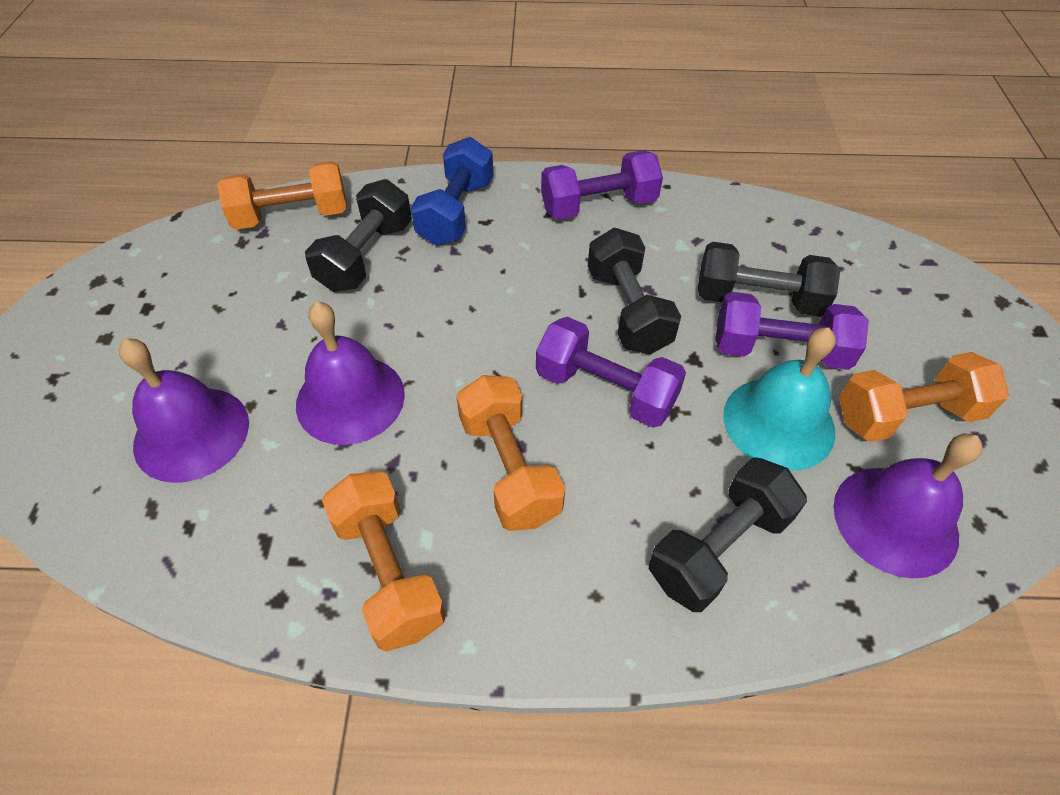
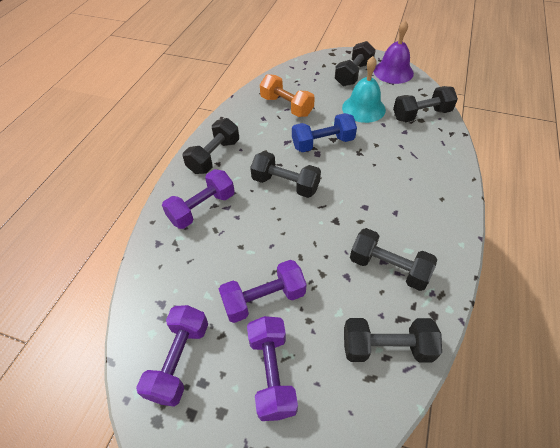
black dumbbell: [305,179,412,292] [588,228,681,354] [649,457,807,612] [698,242,841,317] = 4 -> [183,118,239,174] [250,151,321,198] [335,41,376,86] [344,318,442,362] [350,228,437,291] [393,86,458,122] = 6
orange dumbbell: [217,161,347,230] [322,471,446,652] [456,375,565,531] [839,352,1009,442] = 4 -> [260,74,315,117] = 1
purple bell: [119,339,249,483] [296,301,405,445] [833,434,983,579] = 3 -> [374,20,414,84] = 1
purple dumbbell: [536,317,686,428] [541,151,663,220] [715,292,869,370] = 3 -> [136,305,208,407] [162,169,235,229] [219,260,307,323] [247,316,298,421] = 4

